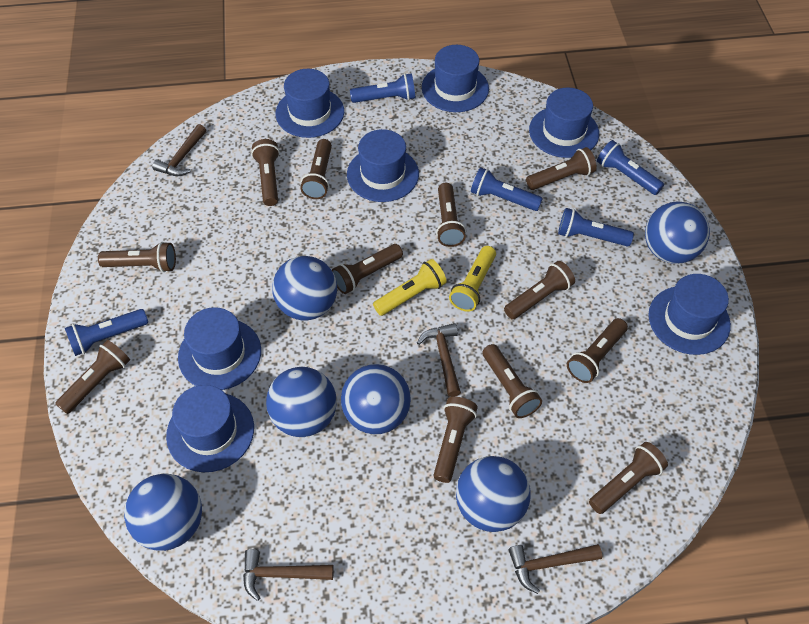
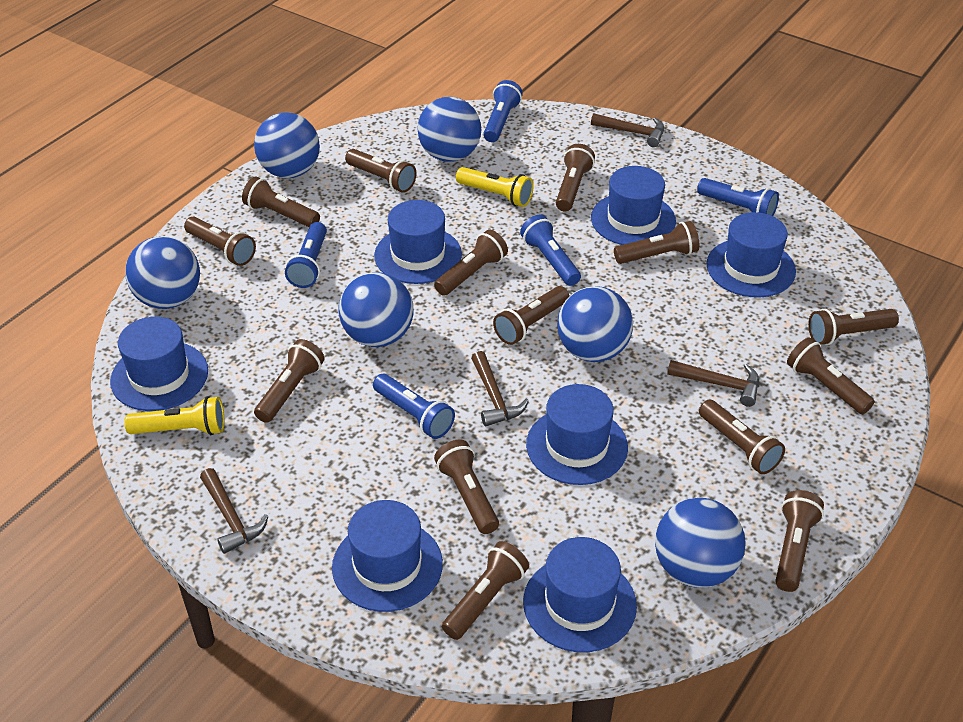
brown flashlight: [55,340,130,414] [98,242,176,272] [251,139,280,206] [300,139,332,199] [332,244,403,294] [434,397,478,483] [436,183,466,247] [482,344,542,418] [504,261,575,320] [526,147,597,190] [567,318,628,383] [589,442,668,514] = 12 -> [184,217,256,266] [242,177,320,227] [254,339,325,423] [345,149,416,193] [434,230,508,296] [434,439,499,534] [442,541,529,640] [493,286,569,345] [556,144,595,211] [614,221,699,264] [699,400,785,474] [775,490,824,592] [787,337,875,414] [808,309,899,345] = 14

